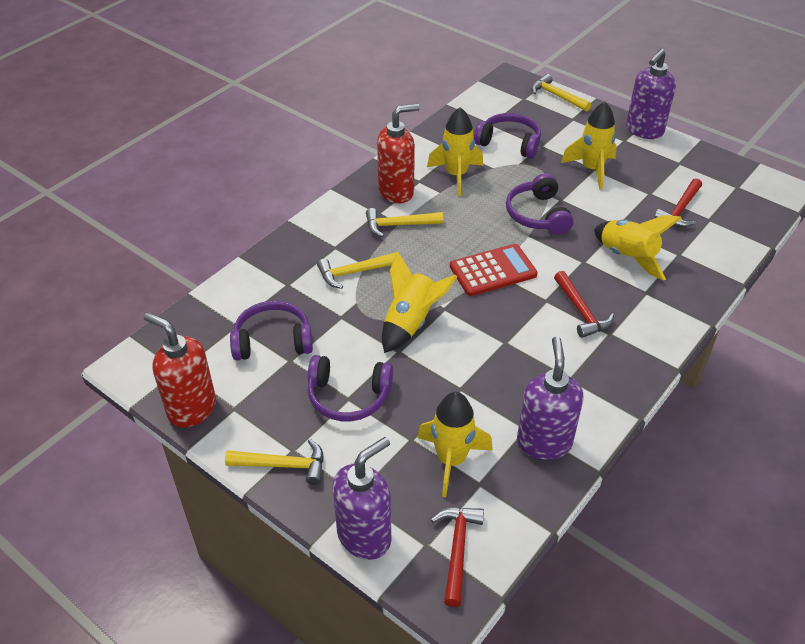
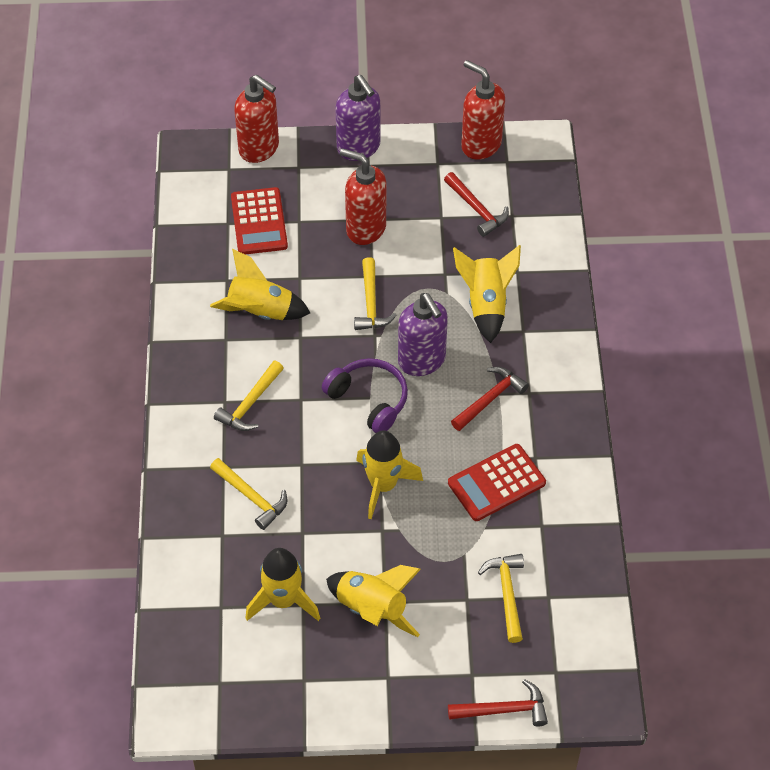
purple headphones: [230,301,313,360] [307,355,393,421] [474,113,541,159] [506,173,574,234] = 4 -> [322,358,408,433] = 1
purple soap dispenser: [333,437,391,560] [517,337,583,460] [626,49,676,139] = 3 -> [335,75,380,161] [398,293,448,376] = 2
red calculator: [450,244,538,296] = 1 -> [231,187,288,254] [448,444,546,521] = 2
red soap dispenser: [144,313,216,428] [377,104,420,203] = 2 -> [234,75,279,163] [340,148,386,245] [461,60,505,160] = 3

